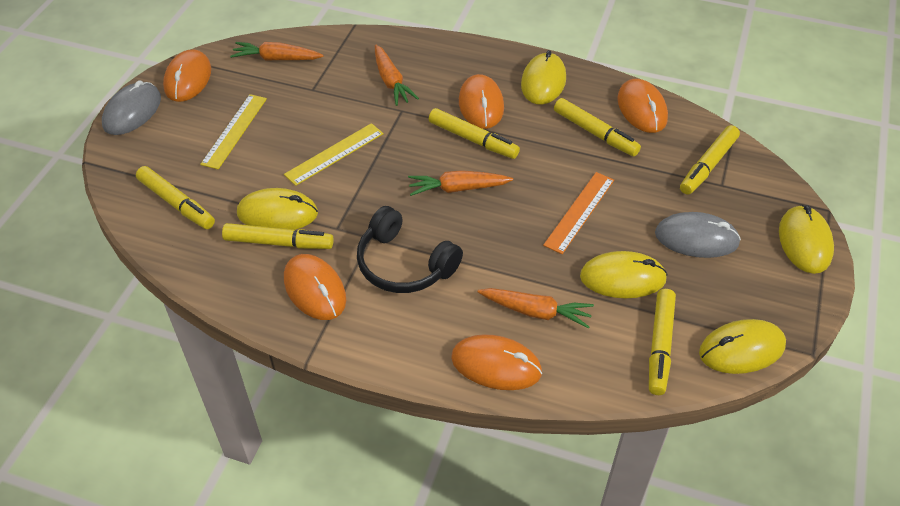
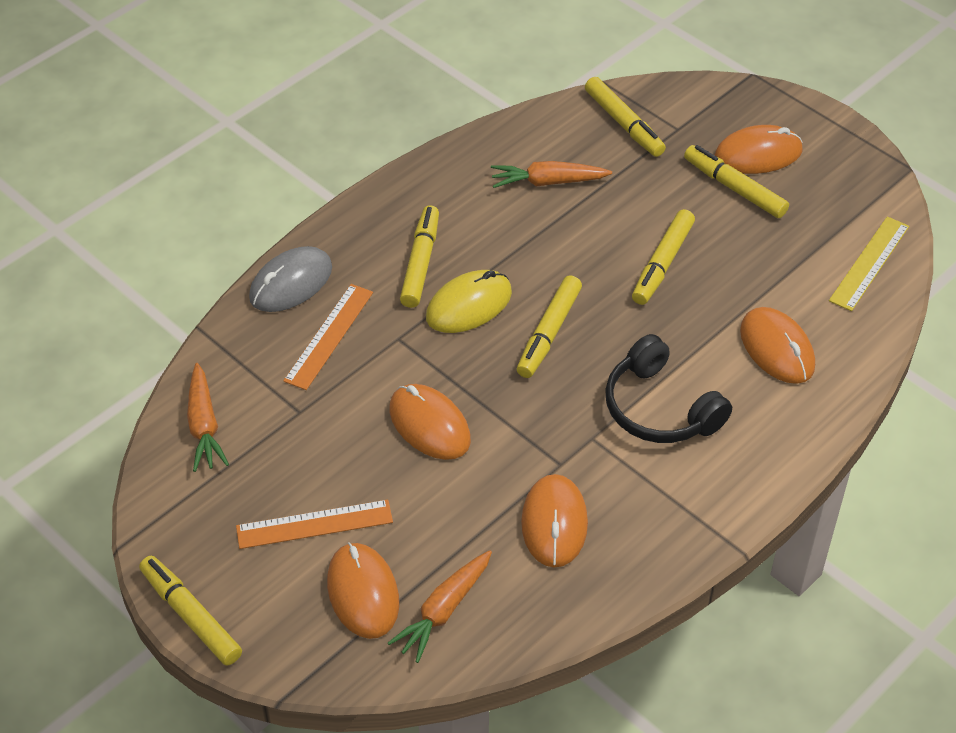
grey mouse: [102,80,161,135] [655,212,741,258] = 2 -> [249,246,332,312] = 1
orange carrot: [230,42,323,61] [375,45,419,106] [408,170,513,196] [478,288,594,329] = 4 -> [187,363,229,472] [388,550,492,663] [491,161,612,188] = 3
orange ruler: [543,172,614,254] = 1 -> [236,500,393,549] [283,284,373,390] = 2
yellow mouse: [237,188,318,230] [521,50,566,105] [580,251,668,298] [699,319,786,374] [779,205,834,274] = 5 -> [426,270,512,333] = 1
yellow ruler: [200,94,267,170] [284,123,384,186] = 2 -> [829,216,909,311] = 1

